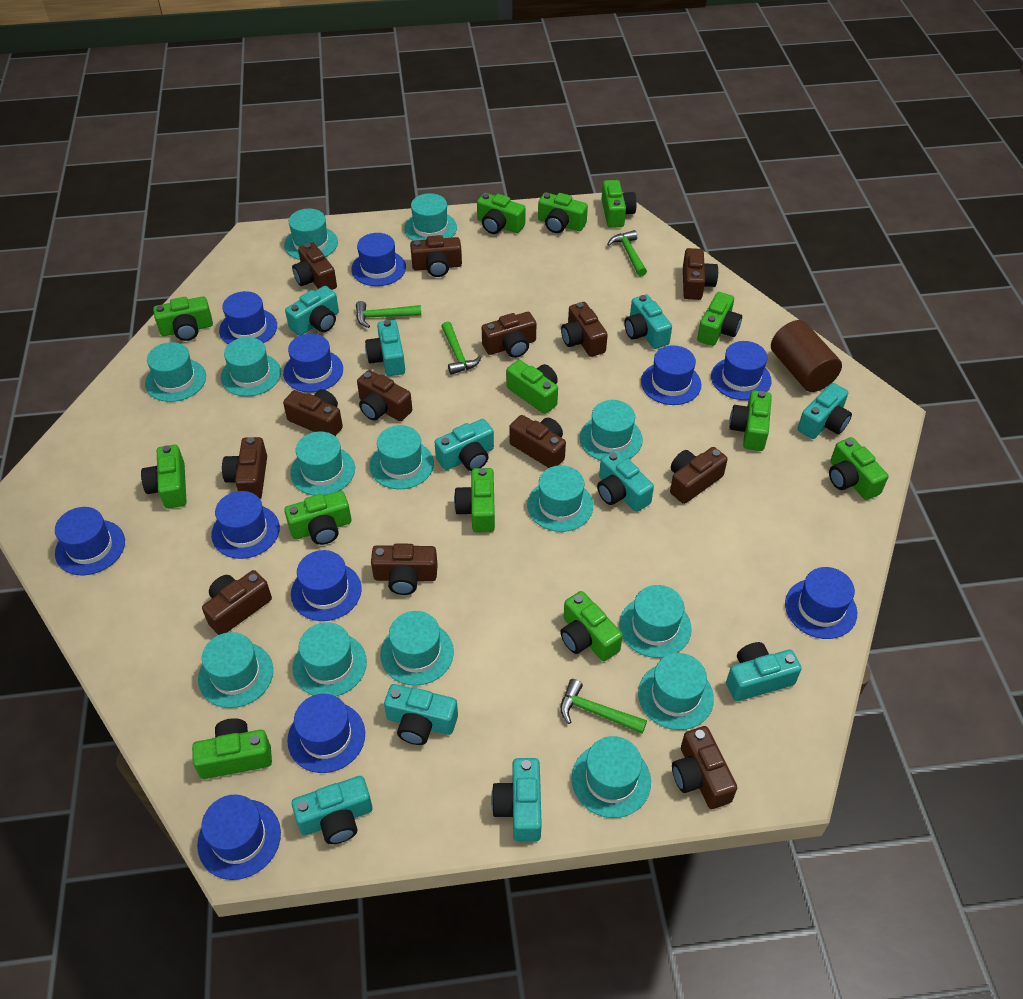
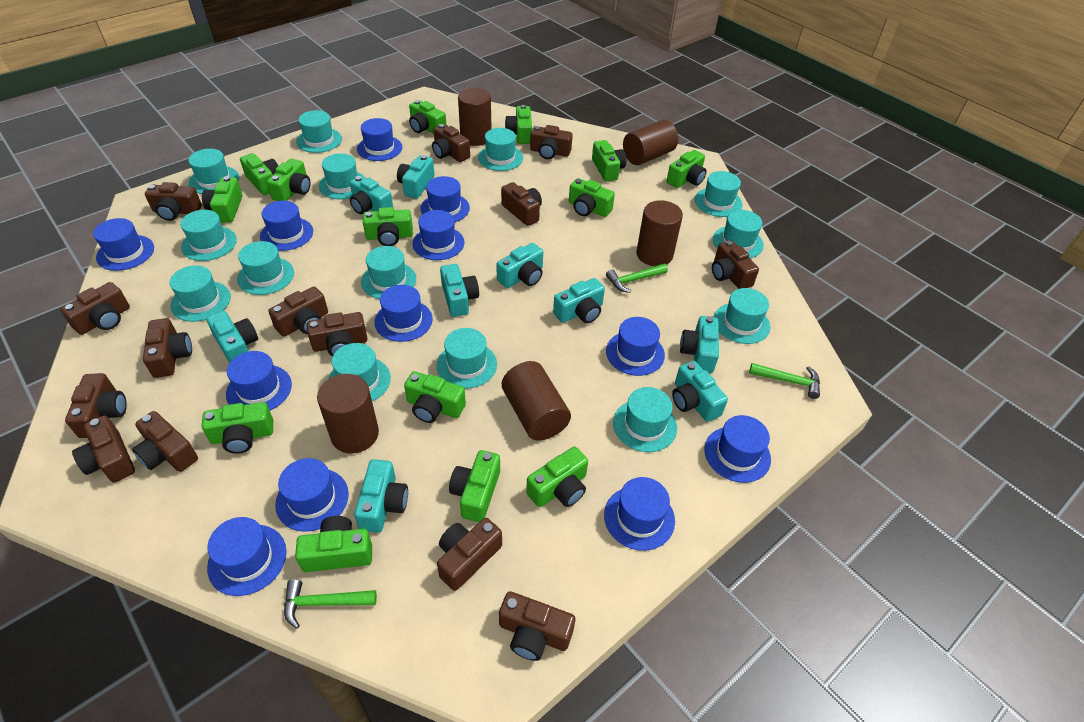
blue hat: [55,507,125,575] [197,795,281,880] [211,491,280,559] [219,291,277,345] [283,333,343,393] [287,694,365,773] [291,550,362,621] [351,233,406,286] [641,345,701,405] [711,341,772,400] [785,567,857,639] = 11 -> [93,218,154,271] [207,517,287,596] [226,351,292,410] [260,200,313,251] [275,458,349,532] [357,118,402,161] [375,285,433,342] [413,210,464,260] [420,176,470,223] [604,477,675,551] [606,317,665,376] [705,415,771,483] = 12
brown camera: [202,570,272,635] [222,437,267,499] [283,389,343,436] [292,242,337,290] [357,370,412,421] [371,543,438,595] [410,235,462,277] [482,312,537,358] [509,415,566,468] [561,302,608,357] [670,447,728,504] [672,726,737,809] [683,248,718,300] = 13 -> [60,282,130,335] [65,373,127,438] [72,415,135,483] [132,411,198,472] [143,318,192,378] [145,182,202,221] [268,287,328,337] [307,312,368,356] [432,124,470,162] [437,518,502,591] [499,591,575,661] [501,182,542,226] [530,125,573,159] [712,240,759,289] = 14
brown cylinder: [771,320,842,392] = 1 -> [317,374,379,454] [458,88,492,146] [502,361,571,441] [623,120,678,165] [636,200,683,266] = 5
green camera: [141,445,187,509] [153,296,213,341] [192,718,272,779] [284,491,351,545] [454,468,495,532] [477,193,526,234] [506,360,558,414] [538,193,588,233] [560,591,623,661] [601,180,637,228] [697,292,742,346] [729,390,772,451] [829,437,888,500] = 13 -> [202,176,242,222] [202,402,273,454] [240,153,278,195] [267,159,311,201] [295,516,372,572] [363,207,413,246] [404,371,466,423] [409,100,446,134] [449,450,500,522] [505,105,532,144] [526,447,588,507] [569,178,615,217] [592,140,626,181] [667,150,707,188] = 14
green hammer: [356,301,421,328] [441,322,482,375] [560,679,647,734] [607,230,647,276] = 4 -> [284,579,377,629] [606,264,668,293] [749,363,820,399] = 3
turquoise camera: [285,286,339,336] [292,776,372,844] [365,320,405,376] [384,684,458,745] [435,419,494,471] [491,758,542,842] [597,450,654,512] [624,294,672,349] [726,642,802,701] [798,383,852,439] = 10 -> [206,311,258,363] [350,175,393,214] [354,459,408,533] [397,155,434,198] [440,264,479,317] [496,243,543,288] [553,278,605,323] [672,361,728,422] [680,316,719,373] = 9

